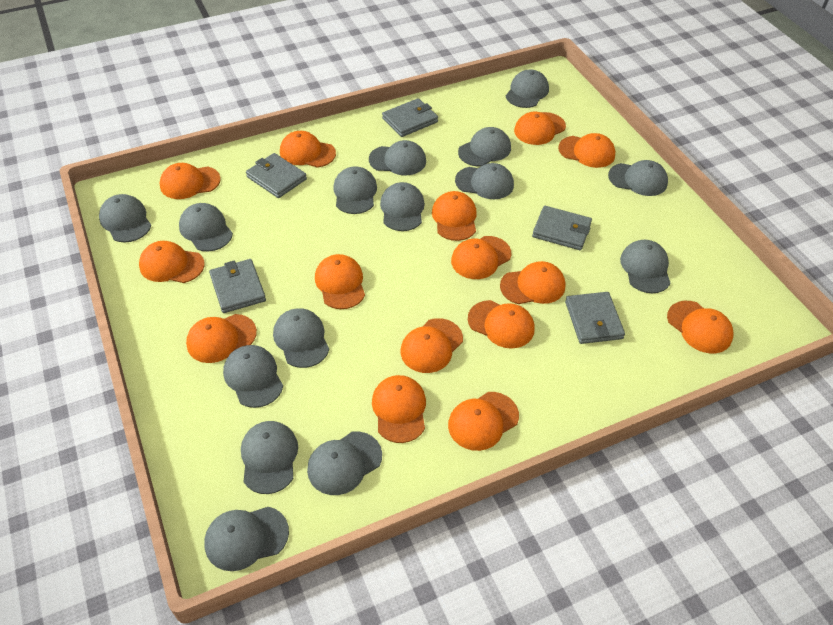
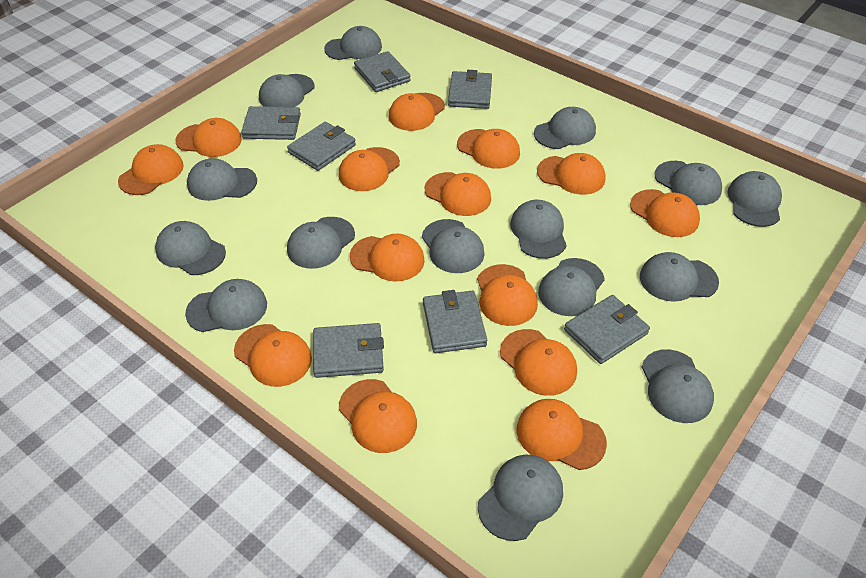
grey wallet: [209,259,266,313] [246,153,307,198] [382,98,438,137] [532,206,592,250] [565,292,625,344] = 5 -> [241,106,301,140] [287,122,356,171] [313,323,384,378] [354,51,411,92] [423,290,487,353] [448,70,492,109] [564,295,650,364] = 7
orange cap: [139,241,205,283] [160,163,221,199] [186,314,257,363] [280,131,336,168] [315,254,365,309] [372,375,426,443] [401,318,463,373] [432,191,477,241] [448,392,519,451] [451,236,511,279] [468,300,534,349] [500,261,566,304] [514,112,566,145] [558,133,616,168] [667,301,733,353] = 15 -> [118,144,184,195] [176,118,242,157] [234,324,312,387] [338,147,400,191] [339,379,417,453] [350,234,425,282] [389,93,445,131] [425,172,491,216] [457,129,520,169] [477,264,538,326] [500,329,577,396] [517,399,607,470] [537,153,606,195] [630,189,700,237] = 14

